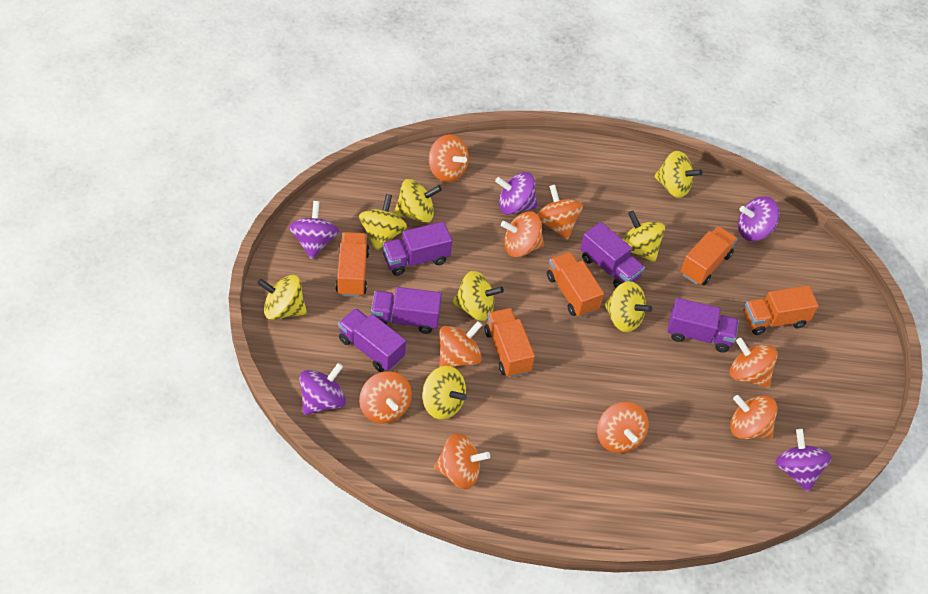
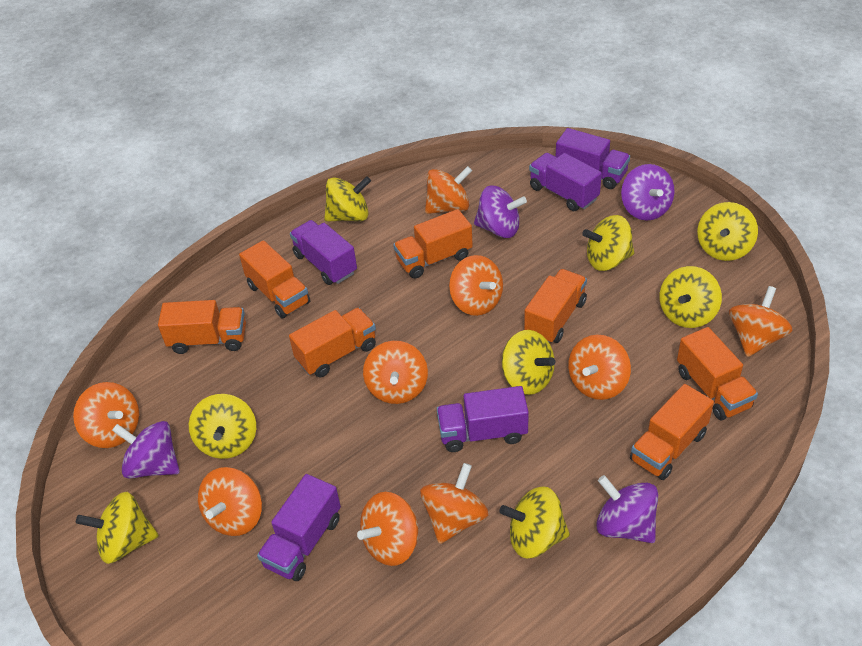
orange truck: [336,232,370,297] [485,308,535,378] [547,252,604,317] [681,226,737,285] [744,286,819,335] = 5 -> [158,300,246,354] [239,240,310,319] [289,308,376,377] [393,209,473,279] [524,269,587,343] [630,384,714,480] [677,327,758,420] = 7
purple spinning top: [289,201,339,259] [299,363,346,415] [495,172,538,215] [738,196,779,241] [775,429,832,492] = 5 -> [112,421,180,479] [474,185,527,238] [596,475,658,543] [621,164,675,220] = 4

